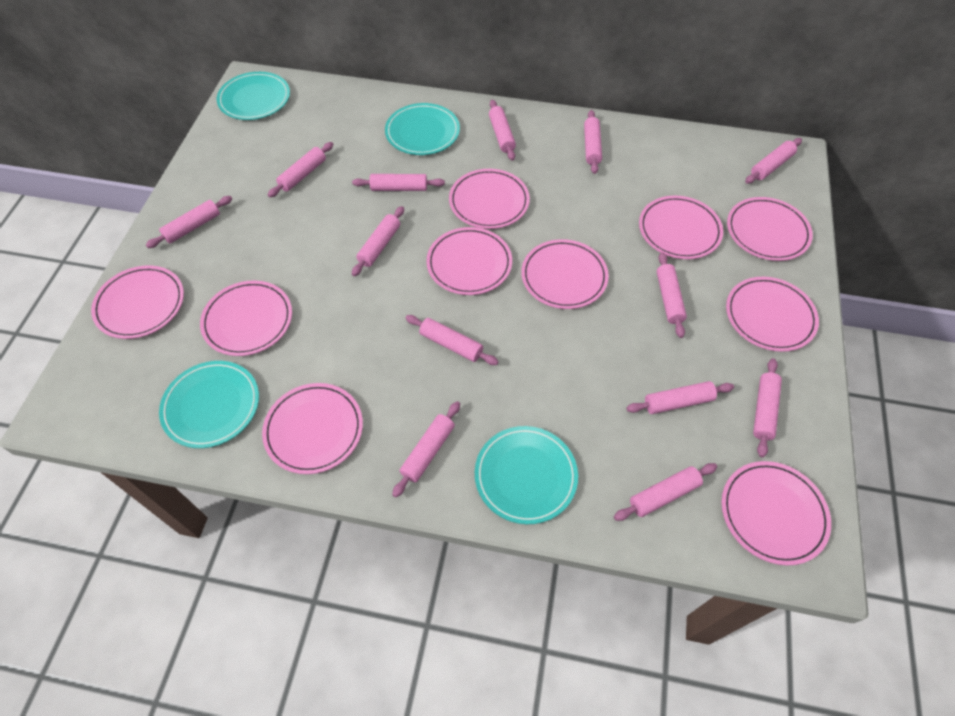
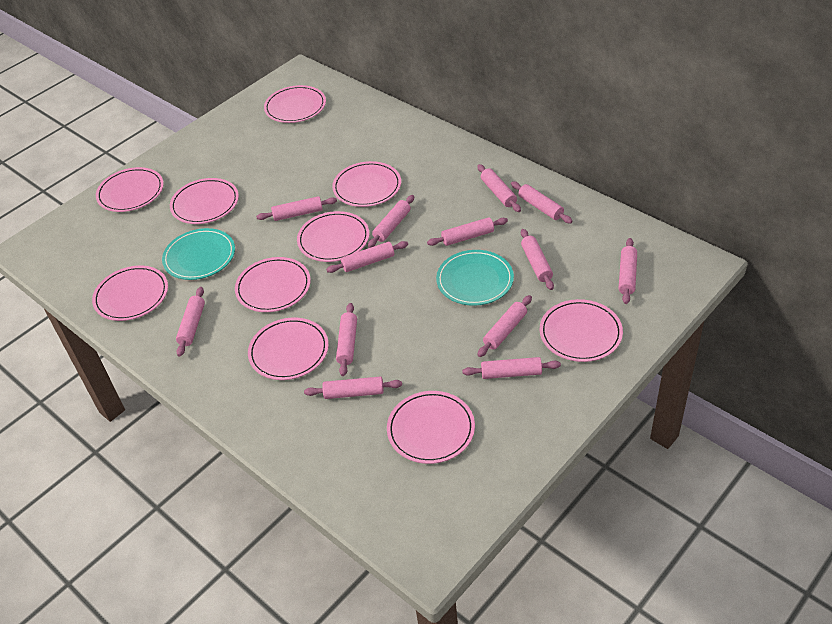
turquoise plate: [159,361,259,448] [217,72,290,120] [385,103,460,155] [475,426,578,524] = 4 -> [162,228,235,280] [436,250,514,306] = 2

